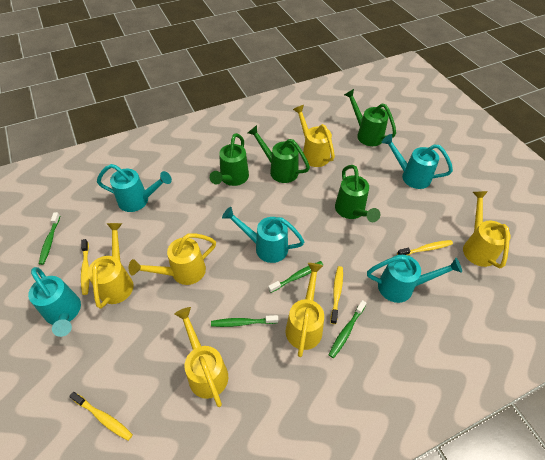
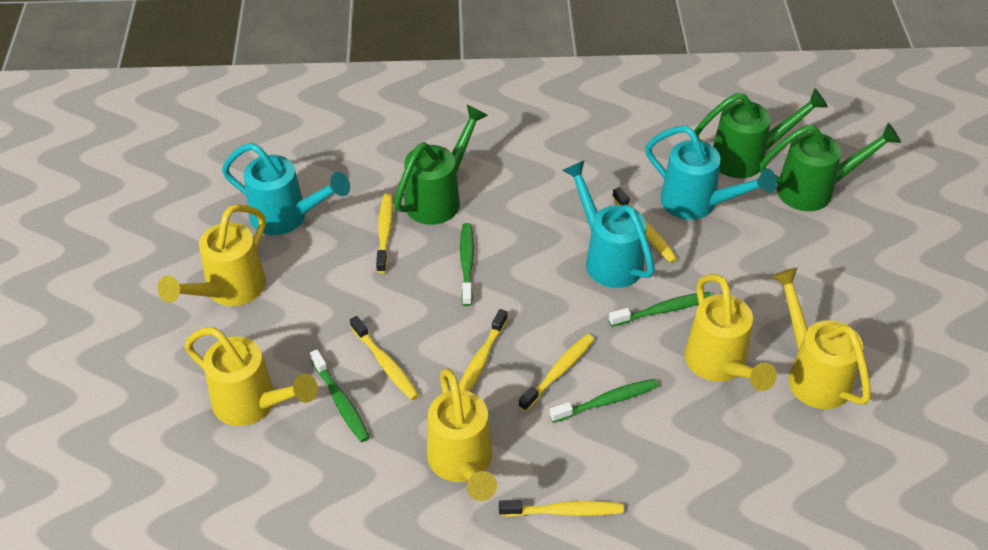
green watering can: [210,133,249,186] [248,125,310,183] [335,165,380,222] [344,89,396,146] = 4 -> [394,105,488,225] [694,88,828,178] [759,123,901,211] = 3
turquoise watering can: [28,267,81,337] [97,164,172,212] [222,207,304,263] [367,255,462,303] [382,134,453,189] = 5 -> [222,143,350,235] [562,160,655,288] [645,126,777,220] = 3
yellow toothbrush: [69,392,133,441] [81,239,89,295] [330,266,343,324] [397,240,453,255] = 4 -> [350,316,419,400] [376,193,393,273] [459,309,508,392] [499,500,624,517] [518,334,594,412] [612,187,677,263] = 6
yellow watering can: [87,223,134,309] [129,233,216,285] [175,307,228,407] [286,263,324,357] [293,105,335,167] [463,191,511,268] = 6 -> [158,204,266,306] [184,327,318,426] [427,368,497,501] [685,274,777,391] [771,268,871,409] = 5

